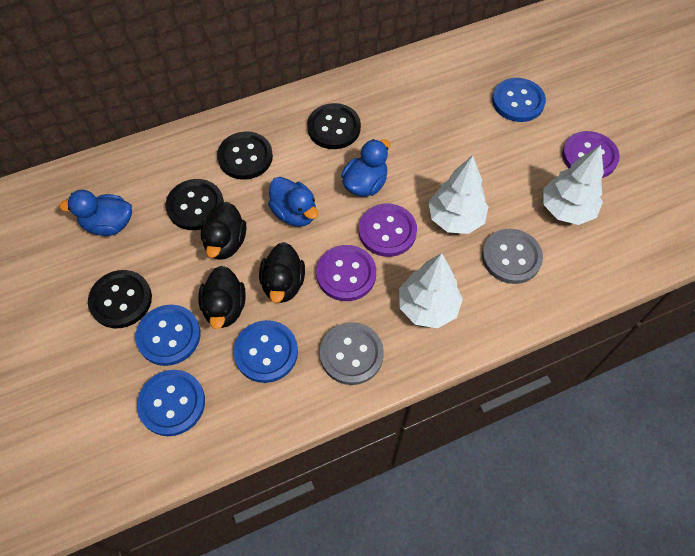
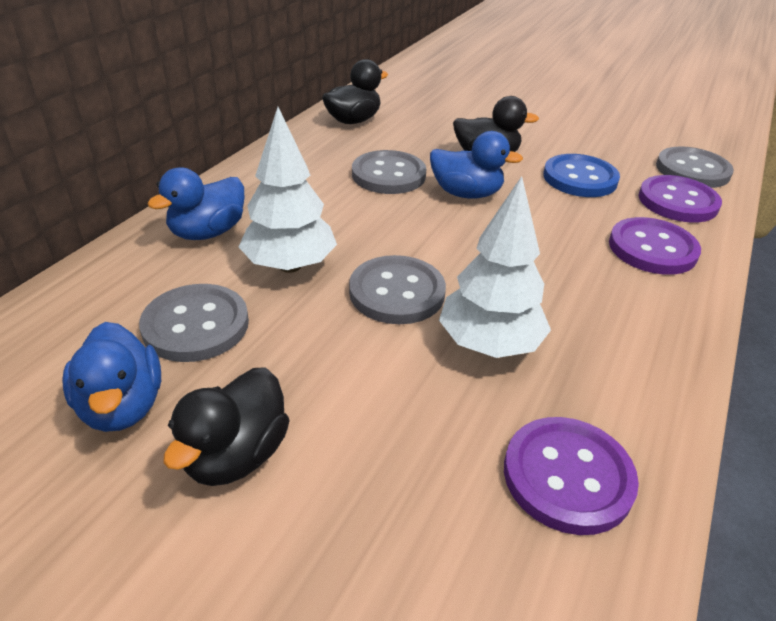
black button: [88,270,152,328] [166,179,224,230] [217,131,273,180] [307,103,361,149] = 4 -> none = 0
blue button: [135,305,200,366] [137,370,205,436] [233,320,298,383] [492,78,546,122] = 4 -> [543,154,620,197] = 1
grey button: [320,322,384,385] [482,229,543,284] = 2 -> [139,284,249,362] [349,255,446,324] [352,150,426,194] [656,146,734,188] = 4
white tree: [399,253,463,328] [429,155,489,234] [543,145,604,225] = 3 -> [239,107,337,273] [439,176,551,358] = 2

